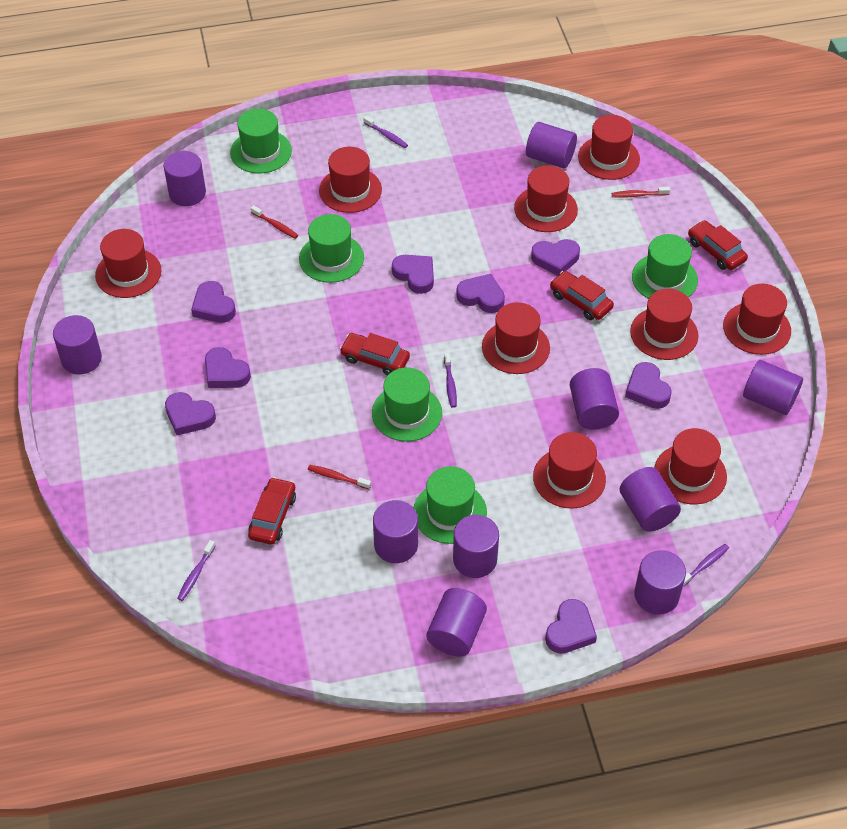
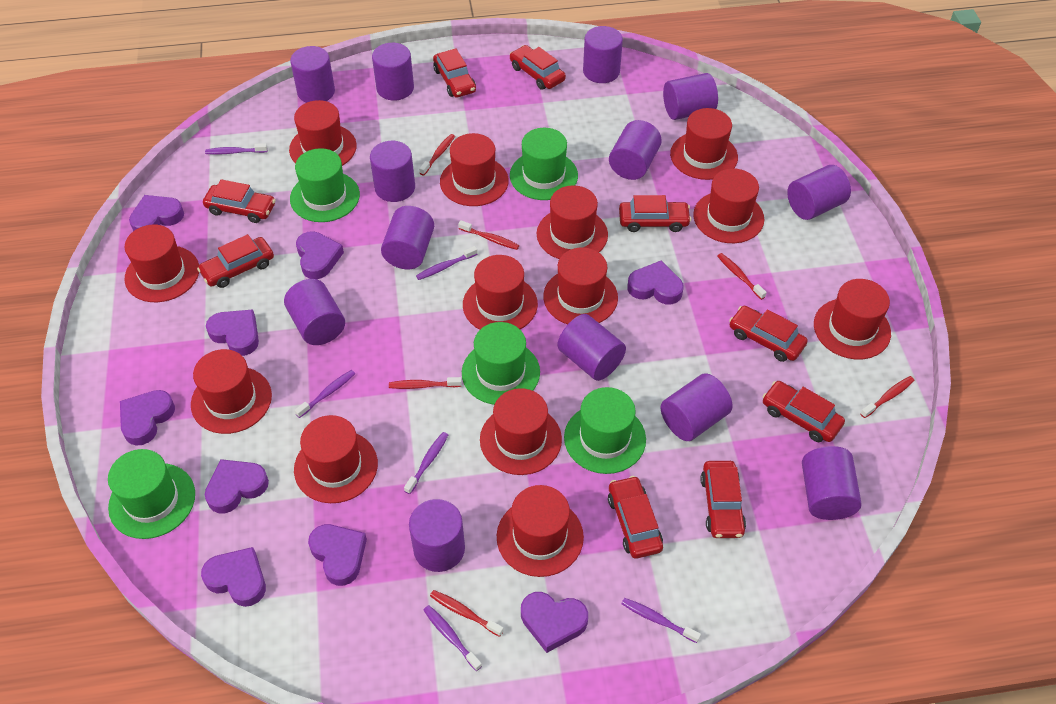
purple cylinder: [53,315,102,374] [164,151,206,206] [373,500,418,563] [427,588,487,657] [453,515,499,578] [526,122,577,168] [570,368,619,430] [619,467,681,532] [634,550,686,615] [743,360,803,415] = 10 -> [284,279,345,345] [290,46,335,103] [370,141,415,202] [372,43,414,101] [381,206,434,269] [409,499,465,572] [558,314,626,381] [583,26,623,83] [609,120,662,180] [660,373,733,441] [663,73,718,120] [787,165,851,220] [802,446,861,520] = 13
purple heart: [165,392,216,435] [191,281,236,323] [205,347,251,388] [392,255,434,294] [456,274,505,313] [531,239,580,276] [545,599,597,654] [625,362,672,409] = 8 -> [120,390,175,446] [129,195,184,231] [201,547,266,607] [205,459,269,513] [206,309,259,356] [296,231,344,279] [308,524,367,586] [521,592,588,653] [627,260,684,304] = 9
purple toothbrush: [177,540,216,601] [363,116,408,148] [444,353,457,408] [683,544,729,587] = 4 -> [205,143,268,155] [294,370,355,418] [404,432,448,494] [416,246,478,280] [424,605,482,671] [621,598,701,643] = 6
red car: [248,477,296,545] [340,333,410,375] [550,271,614,320] [688,220,748,270] = 4 -> [197,234,274,288] [203,179,276,223] [433,48,476,97] [510,45,566,90] [608,476,663,559] [619,195,691,232] [700,461,746,538] [729,306,808,362] [762,381,845,442] = 9
red hat: [95,229,161,298] [319,147,382,213] [482,302,550,374] [514,165,578,232] [533,432,606,509] [578,115,640,180] [630,289,699,360] [654,428,727,504] [723,284,791,355] = 9 -> [124,225,199,302] [191,349,272,434] [289,100,357,166] [294,415,378,503] [440,133,509,206] [463,255,538,330] [480,388,562,475] [497,485,584,577] [537,185,608,259] [543,247,618,324] [670,108,738,180] [693,169,764,243] [814,279,891,359] = 13
red toothbrush: [251,205,298,239] [308,465,371,489] [612,187,670,198] = 3 -> [389,377,462,389] [419,134,455,175] [430,590,504,637] [458,220,519,250] [718,253,767,300] [860,376,914,418] = 6

